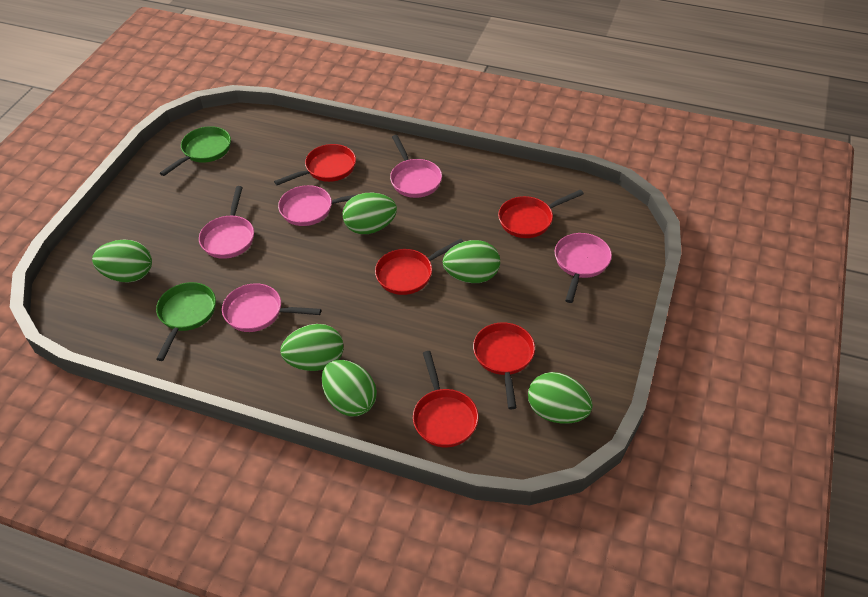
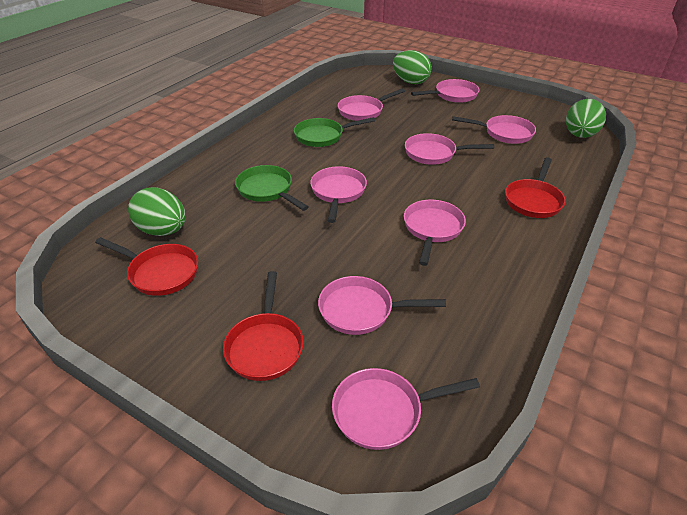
green egg: [92,239,152,283] [280,324,343,371] [322,360,377,416] [342,193,397,234] [443,240,500,283] [528,372,593,424] = 6 -> [128,187,186,236] [393,50,432,84] [566,99,606,138] = 3
pink pan: [199,186,254,259] [222,283,321,332] [278,185,358,226] [390,135,442,198] [555,233,612,303] = 5 -> [310,166,367,223] [318,276,446,335] [332,368,480,450] [338,88,405,121] [404,200,466,266] [405,133,494,165] [411,79,480,103] [452,115,536,144] = 8
red pan: [274,144,356,185] [375,239,464,295] [413,351,479,447] [473,322,535,409] [498,189,584,238] = 5 -> [95,237,198,296] [223,271,304,381] [505,157,566,218] = 3

